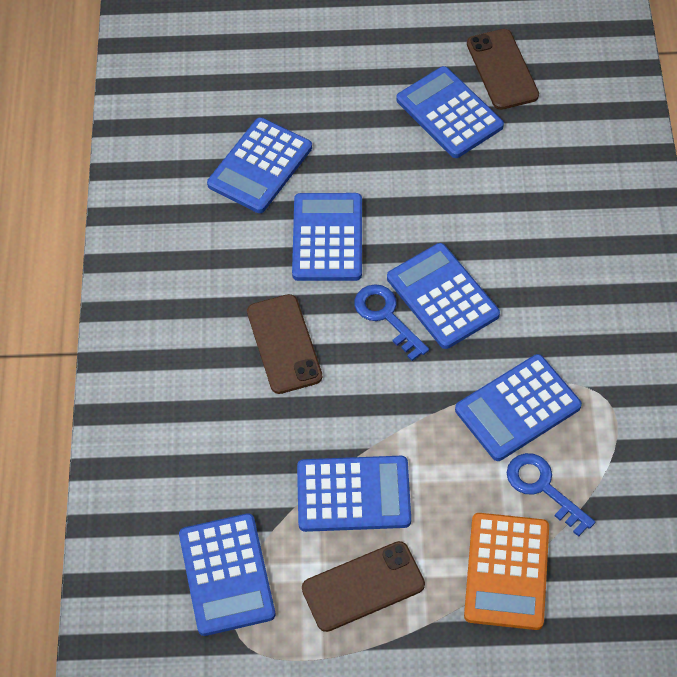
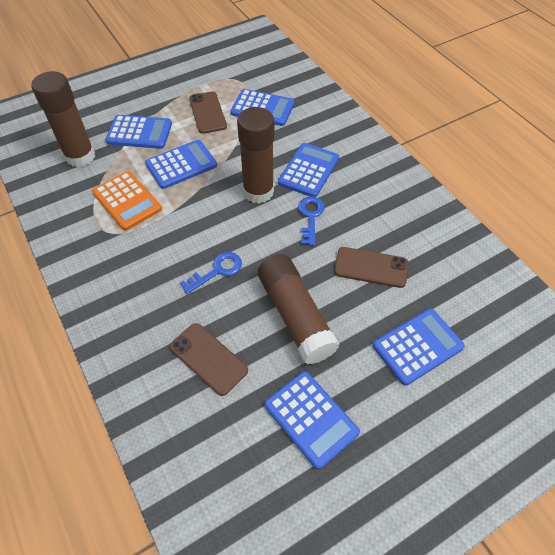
blue calculator: [179,513,275,636] [207,117,312,213] [292,193,362,281] [297,456,411,532] [387,243,500,349] [396,66,504,158] [455,354,582,461] = 7 -> [105,115,172,149] [145,140,217,189] [231,89,294,126] [265,371,360,470] [278,143,339,197] [373,309,465,386] = 6
brown glue stick: none = 0 -> [31,71,95,167] [237,107,274,204] [258,254,339,365] = 3

